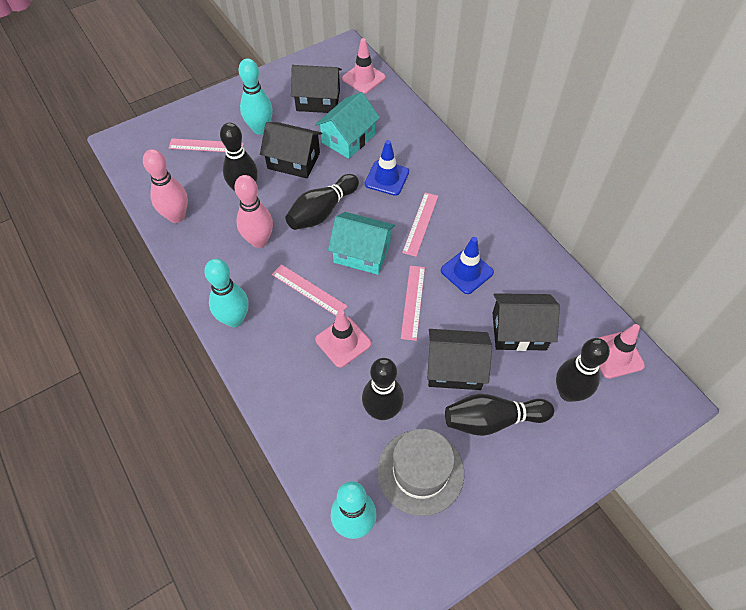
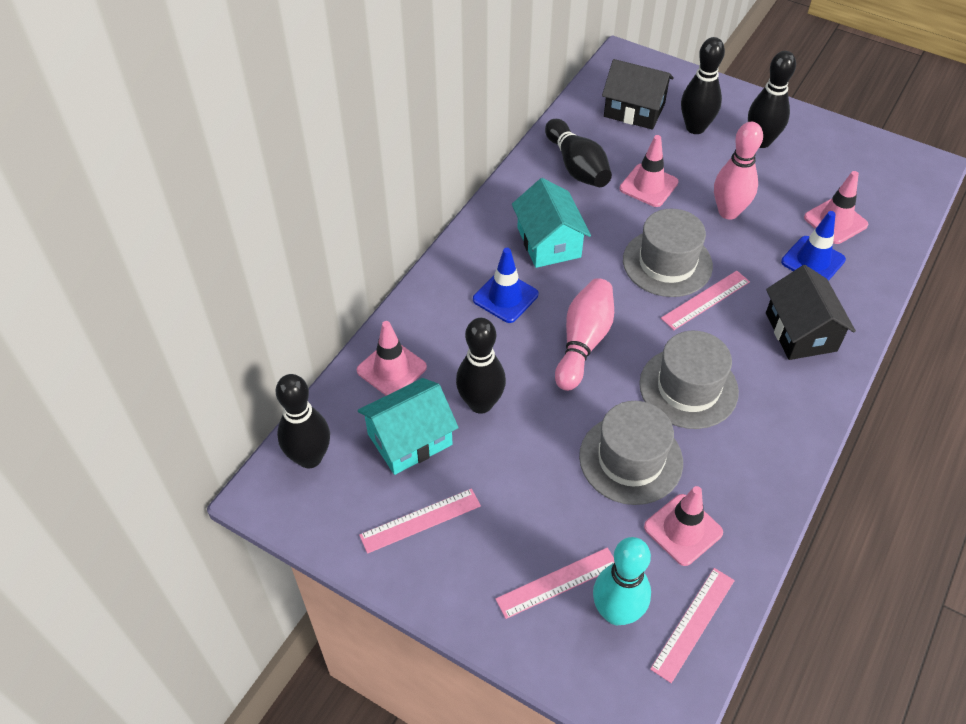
black house: [260,122,322,179] [291,65,342,113] [427,329,492,390] [493,293,560,351] = 4 -> [602,59,674,130] [766,265,856,360] = 2
grey hat: [377,429,464,516] = 1 -> [579,401,683,505] [623,209,713,297] [639,331,739,429] = 3
pink traffic cone: [315,310,371,368] [342,38,386,93] [598,324,645,378] = 3 -> [356,321,427,396] [619,135,679,207] [644,486,723,566] [804,171,868,244] = 4
turquoise bowling pin: [204,259,249,327] [238,58,273,135] [331,481,377,539] = 3 -> [593,537,651,625] = 1

